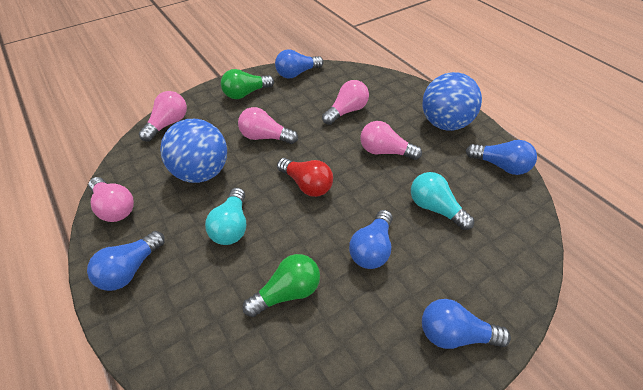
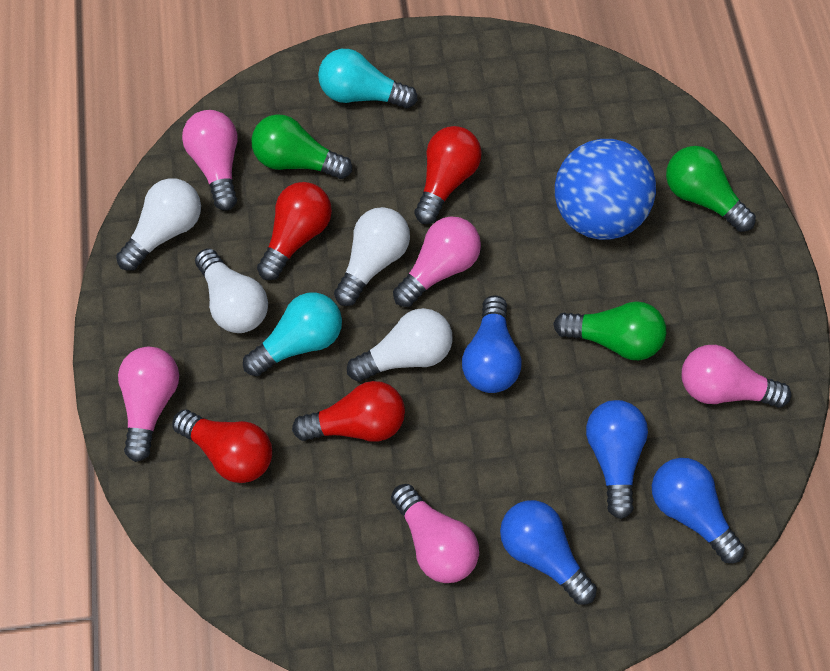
blue ball: [160,119,227,183] [422,72,482,131] = 2 -> [555,139,656,240] = 1
blue light bulb: [87,231,165,291] [275,49,323,78] [349,210,393,269] [422,299,511,349] [466,140,537,175] = 5 -> [462,295,522,393] [500,500,597,605] [586,400,648,519] [652,458,745,563] = 4
green light bulb: [221,69,274,99] [243,254,320,317] = 2 -> [251,114,352,179] [553,301,666,360] [666,146,756,232] = 3
red light bulb: [277,158,333,197] = 1 -> [172,410,272,483] [257,182,332,280] [292,381,405,442] [414,126,482,224] = 4
white light bulb: none = 0 -> [116,178,201,271] [195,248,268,333] [334,207,410,306] [347,308,453,382] = 4

